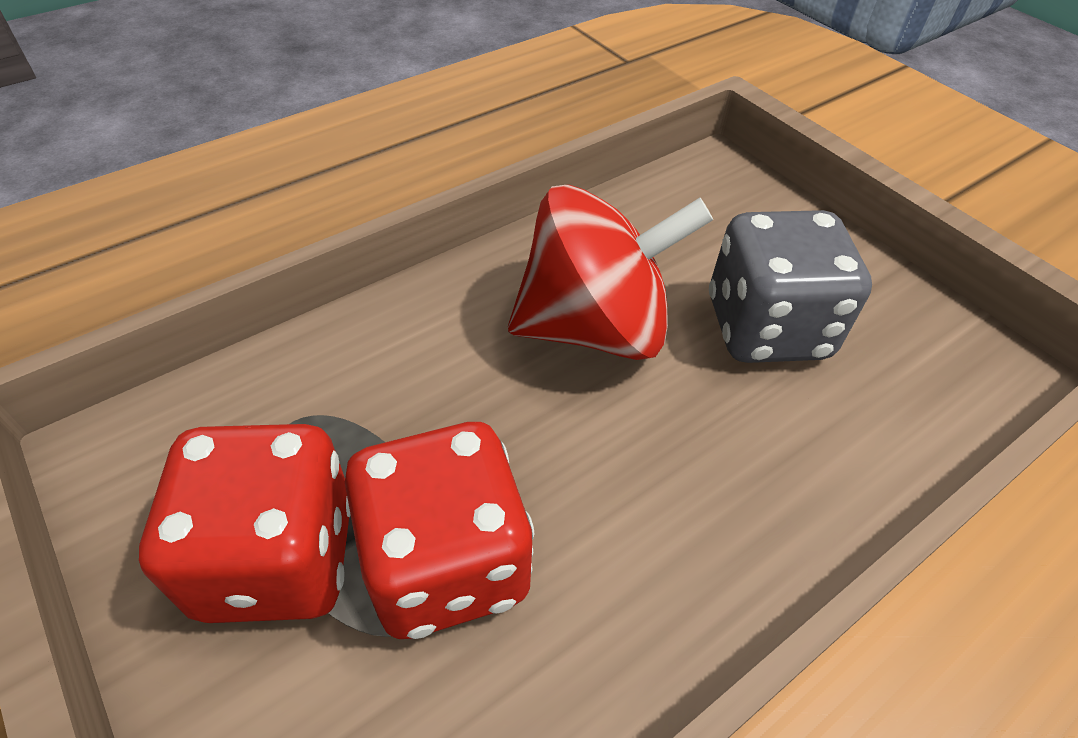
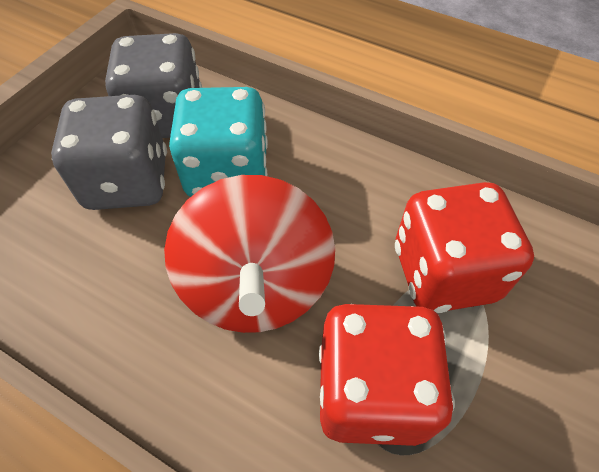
grey dice: [709,210,872,363] = 1 -> [51,95,167,210] [105,33,202,138] = 2
turquoise dice: none = 0 -> [169,87,268,197] = 1

